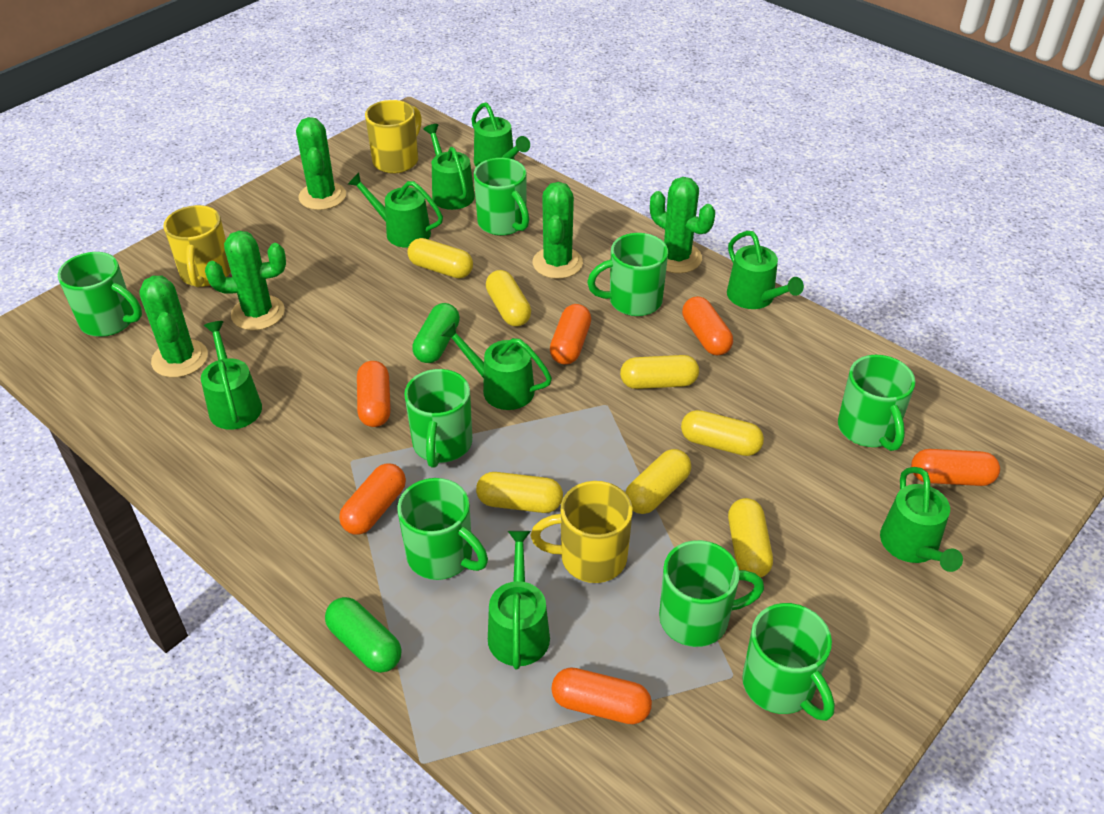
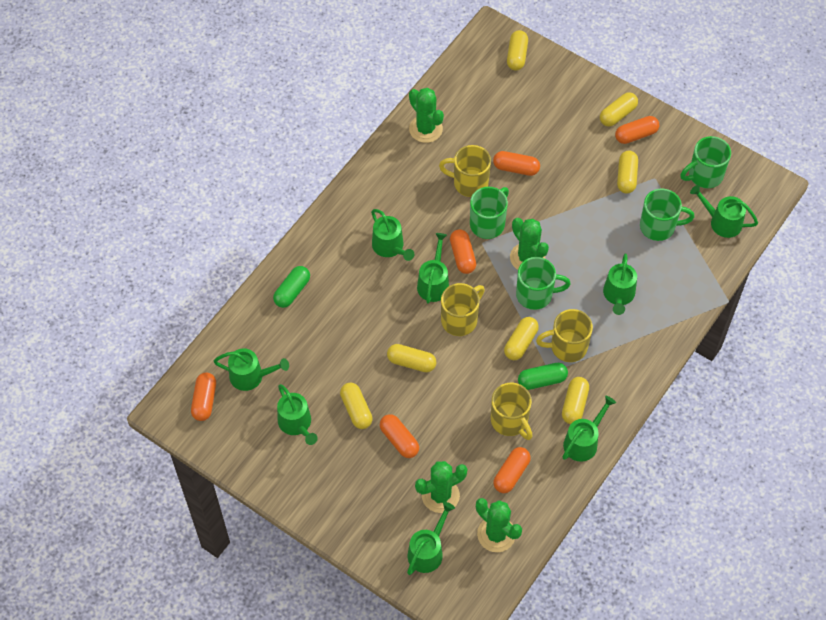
green cactus: [139,276,208,377] [205,231,286,330] [296,117,346,210] [532,182,583,279] [650,177,715,273] = 5 -> [409,88,444,143] [415,461,468,513] [476,498,522,552] [510,218,549,270] = 4
green mug: [58,252,142,337] [397,478,488,580] [404,369,472,468] [474,158,529,236] [587,233,668,316] [659,540,764,647] [742,603,835,721] [838,355,915,451] = 8 -> [470,187,509,239] [516,257,571,310] [640,188,694,241] [680,136,731,188] = 4
yellow mug: [163,205,231,287] [365,100,422,173] [531,481,633,583] = 3 -> [439,145,491,197] [441,283,485,336] [491,383,532,440] [536,309,593,362] = 4

